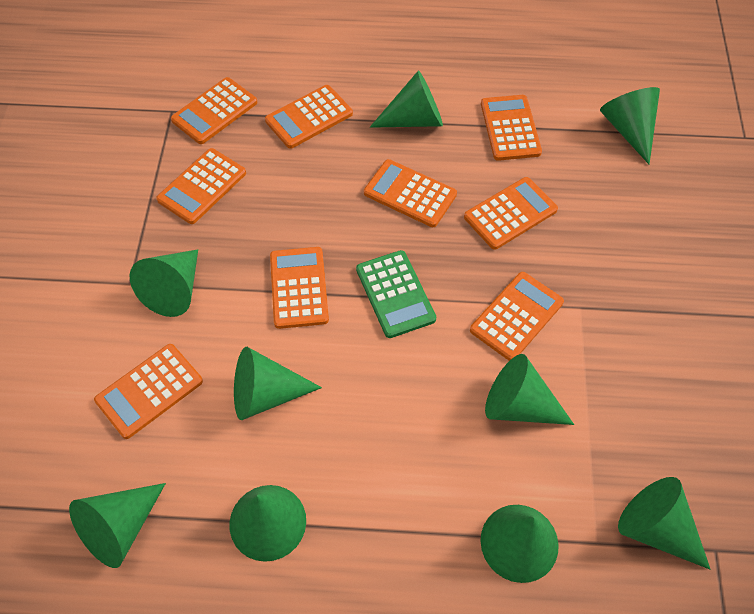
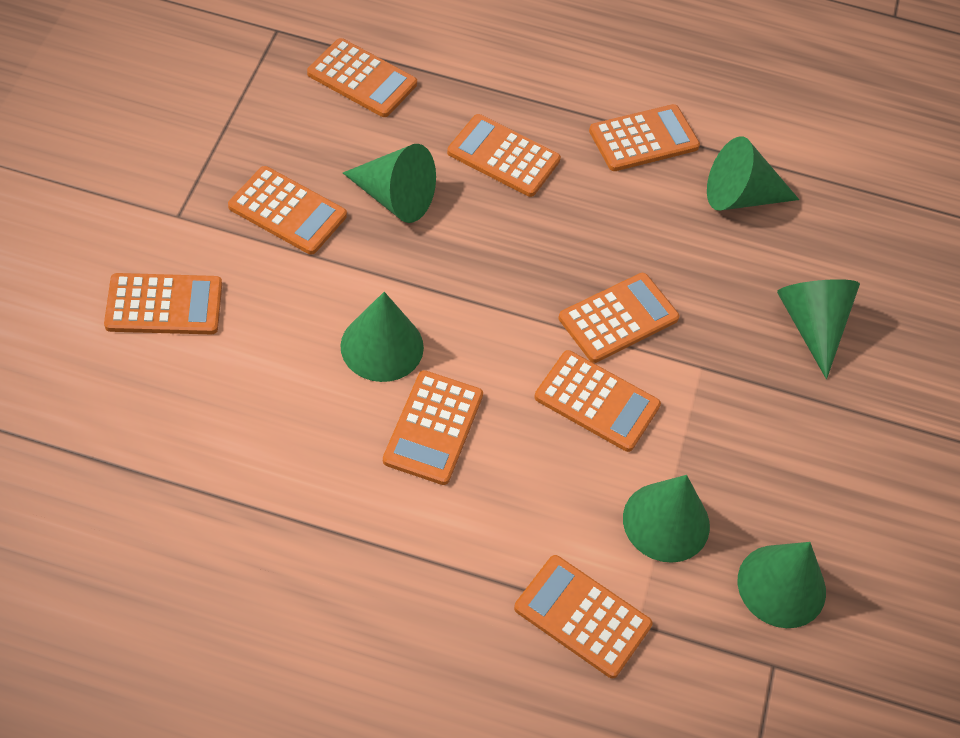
green calculator: [356,250,436,338] = 1 -> none = 0
green cone: [69,483,166,568] [130,249,198,317] [230,485,306,562] [234,347,322,420] [370,70,443,128] [481,505,559,583] [485,354,574,425] [600,87,660,164] [618,477,711,570] = 9 -> [340,292,424,382] [343,144,436,223] [623,475,710,563] [707,137,799,211] [738,542,826,628] [777,279,860,379] = 6

